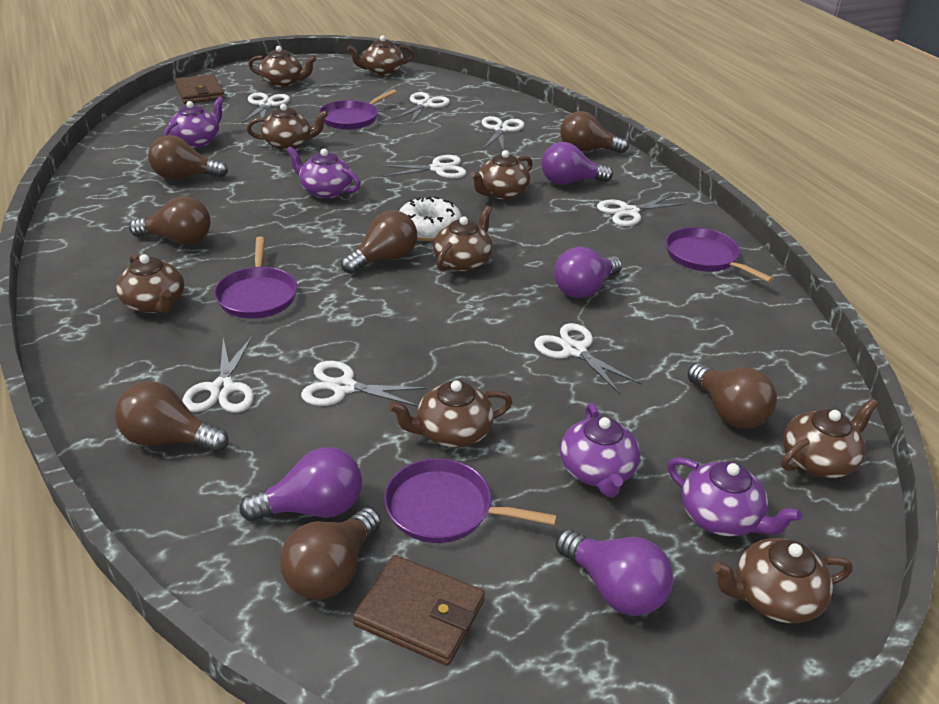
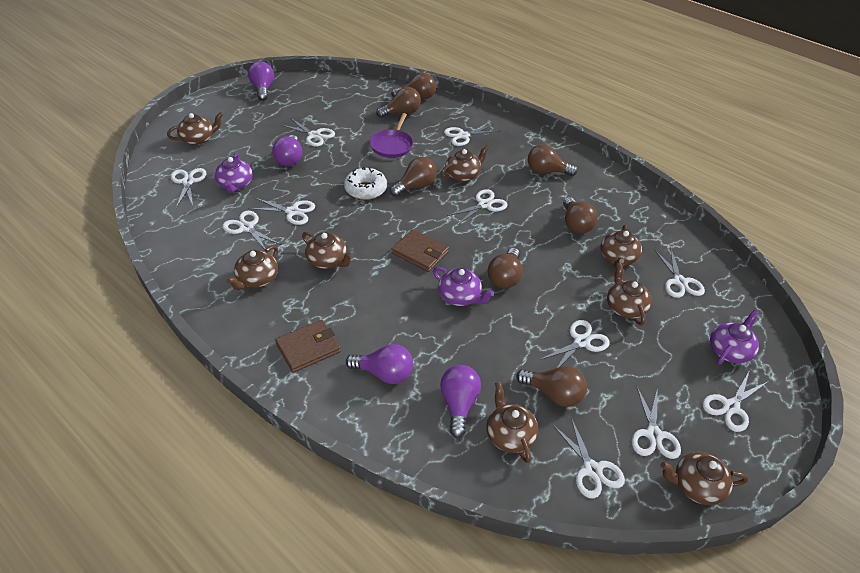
brown teapot: [116,254,184,313] [247,104,328,150] [248,46,316,87] [347,36,414,76] [389,380,512,448] [433,206,493,271] [471,150,533,200] [712,538,853,623] [781,398,879,478] = 9 -> [167,112,223,145] [227,245,278,290] [302,232,353,269] [441,145,489,182] [486,382,538,463] [601,224,642,269] [607,262,652,326] [661,452,748,505] = 8
purple pan: [214,236,297,318] [319,89,397,130] [384,458,557,543] [666,227,774,283] = 4 -> [370,113,413,158] = 1
purple teapot: [164,97,224,148] [286,146,360,199] [560,403,640,497] [667,457,802,537] = 4 -> [214,153,253,193] [433,267,494,306] [710,310,759,365] = 3
white scissors: [182,337,254,413] [242,92,290,123] [301,361,428,407] [380,155,466,178] [393,92,450,124] [482,116,525,151] [534,323,642,395] [597,195,687,226] = 8 -> [171,168,207,208] [222,211,282,253] [248,198,315,225] [281,118,335,146] [444,124,499,146] [447,189,508,225] [539,320,610,368] [552,417,625,499] [632,385,681,459] [654,249,705,298] [702,370,769,432] = 11

